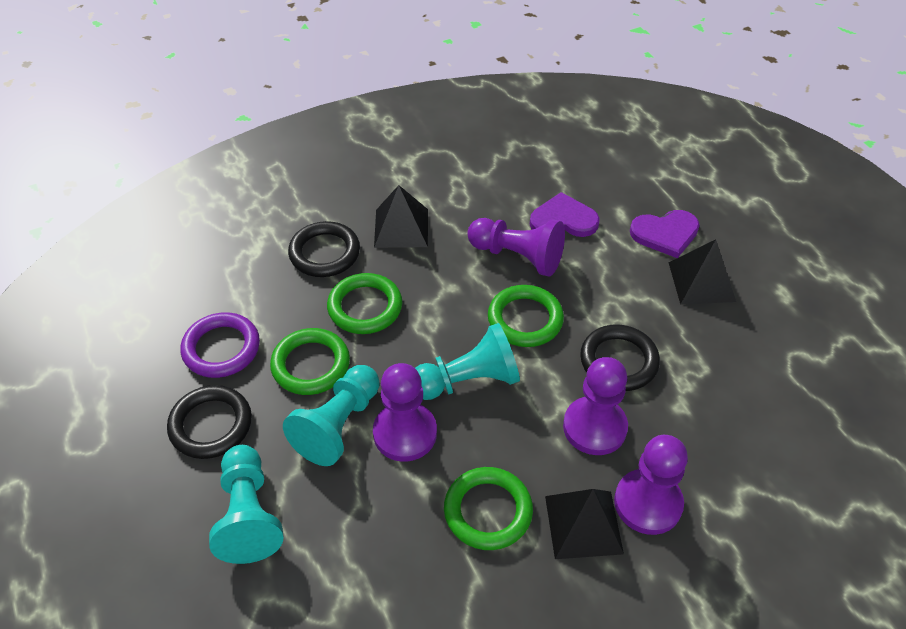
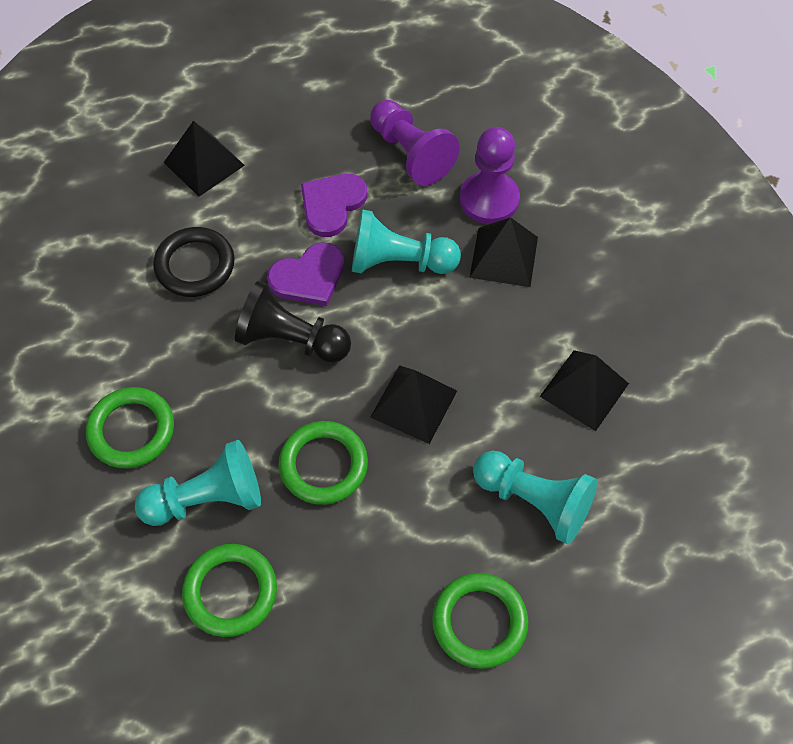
black pawn: none = 0 -> [235,281,351,363] = 1
black pyramid: [374,185,428,248] [545,489,624,559] [669,239,736,305] = 3 -> [164,121,245,197] [370,365,457,444] [469,217,538,287] [540,350,629,431] = 4
black ring: [167,385,252,459] [288,221,360,277] [580,324,660,391] = 3 -> [153,227,235,297] = 1
purple pawn: [373,363,437,462] [467,218,565,277] [563,357,628,455] [614,435,688,535] = 4 -> [370,100,459,186] [460,127,520,224] = 2
purple ring: [181,312,260,378] = 1 -> none = 0

